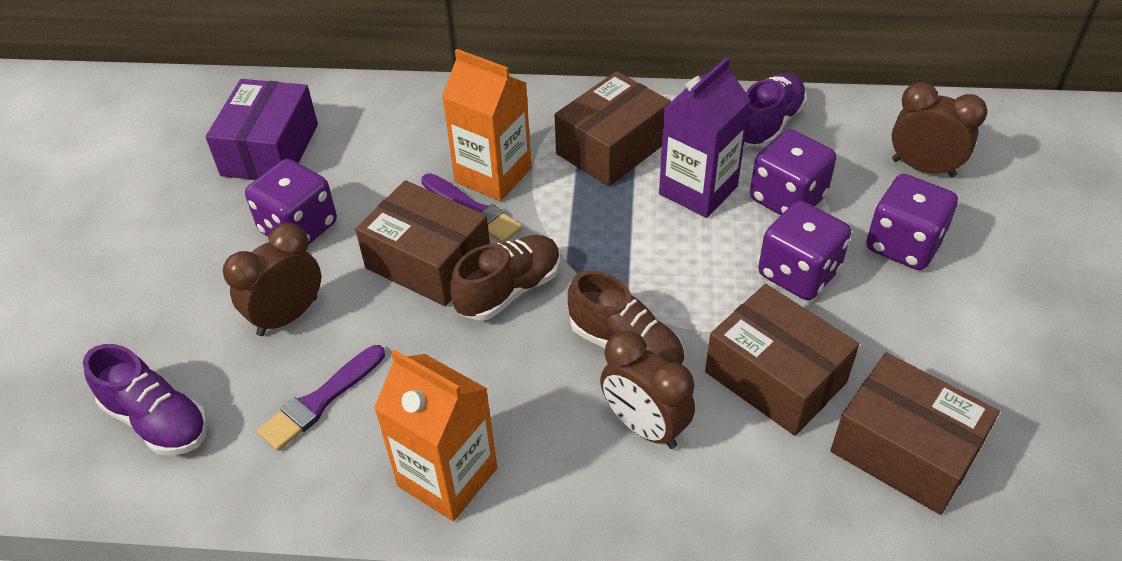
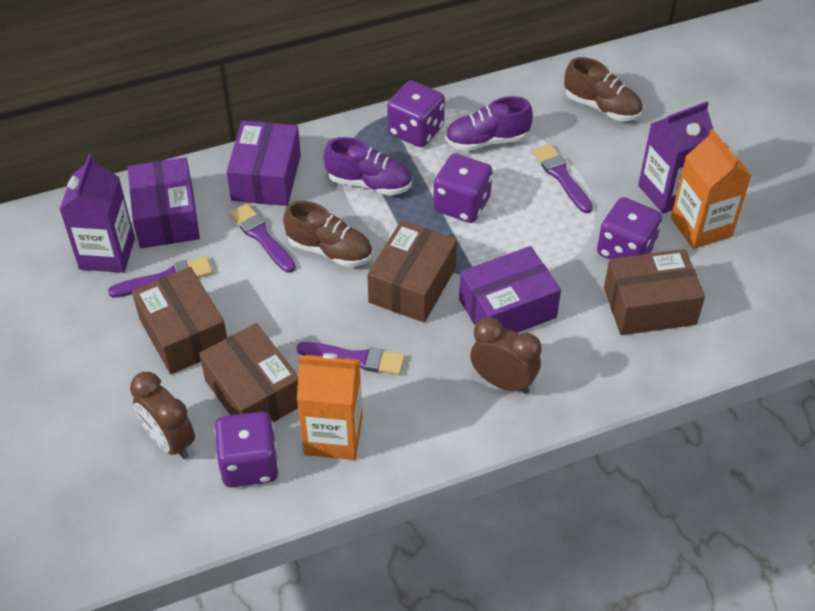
brown clock: [223,223,321,336] [600,331,695,449] [892,82,988,178] = 3 -> [130,372,195,459] [470,317,541,394] = 2
purple box: [205,79,318,180] = 1 -> [127,157,200,248] [226,121,301,206] [459,246,561,333] = 3
purple brush: [257,345,385,451] [421,173,522,243] = 2 -> [108,256,213,298] [230,204,296,273] [297,342,405,375] [533,144,593,213] = 4
purple carton: [659,57,751,218] = 1 -> [59,154,135,273] [638,101,714,214] = 2

